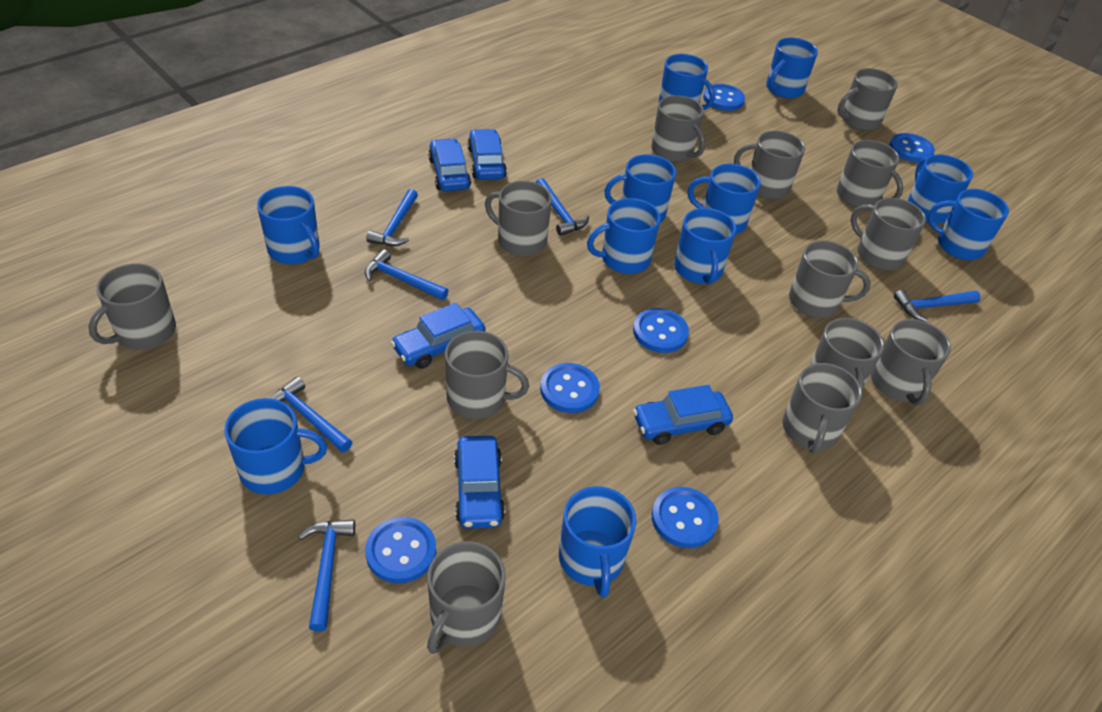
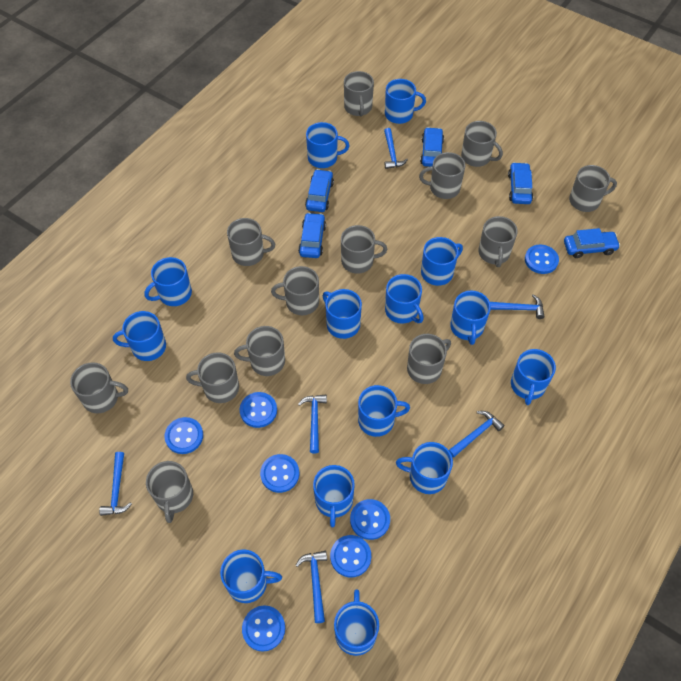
blue button: [365,517,436,583] [540,363,600,413] [633,308,689,353] [652,487,719,548] [703,84,745,111] [889,133,935,163] = 6 -> [165,417,203,454] [240,392,277,428] [242,605,285,652] [260,454,299,493] [330,535,371,577] [350,499,390,540] [525,245,559,274] = 7
blue mug: [224,398,327,494] [257,186,320,264] [559,486,636,598] [587,198,661,274] [604,154,676,223] [658,54,715,110] [674,208,736,285] [688,164,761,235] [766,38,818,98] [907,155,973,223] [927,189,1009,260] = 11 -> [113,311,166,361] [144,257,192,306] [220,549,282,603] [306,122,349,168] [313,465,355,527] [323,289,362,339] [334,589,379,656] [358,385,410,437] [385,79,426,124] [385,274,424,324] [396,442,453,494] [421,237,463,286] [450,290,491,345] [511,349,556,405] = 14

